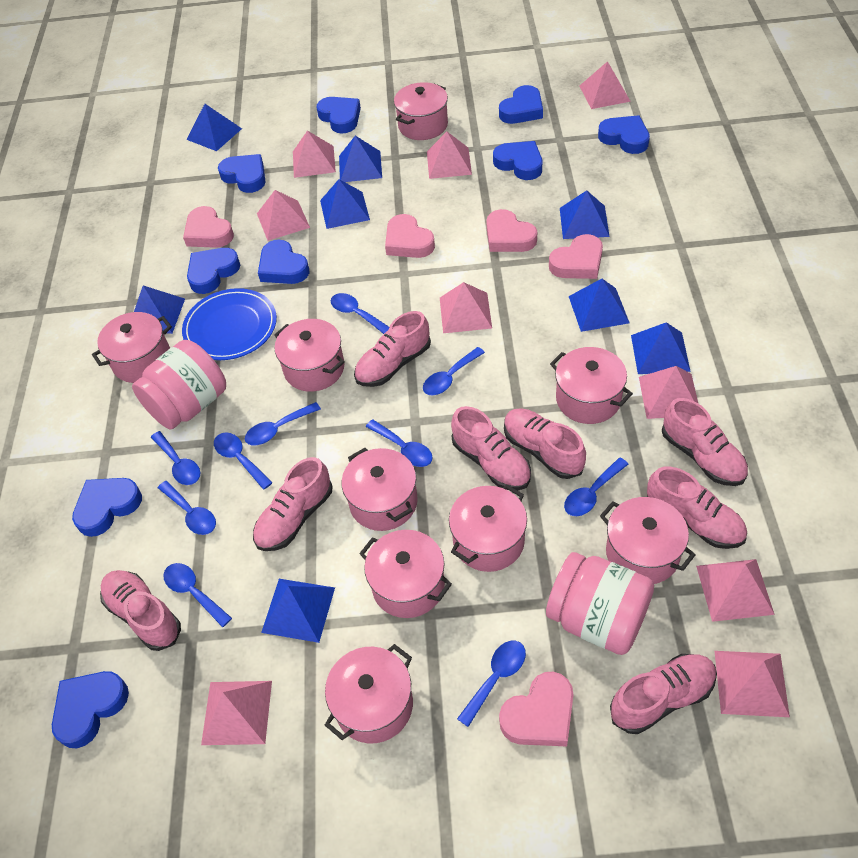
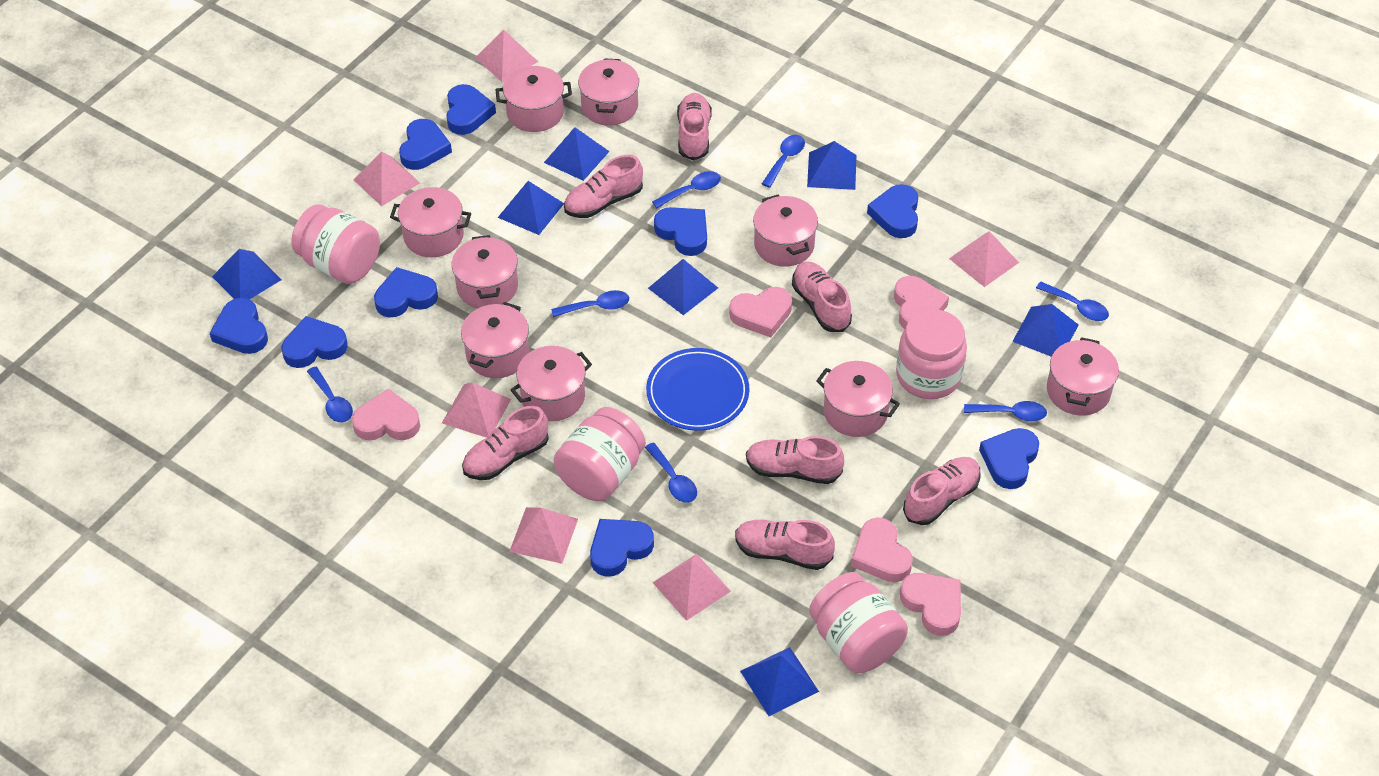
blue pyramid: [134,286,185,334] [186,104,242,151] [261,579,335,643] [320,179,370,229] [339,136,382,182] [560,190,610,239] [569,279,629,332] [631,322,691,374] = 8 -> [212,249,282,300] [498,181,564,235] [544,127,610,181] [648,259,718,315] [740,647,819,716] [807,141,856,190] [1012,304,1078,357] = 7
blue spoon: [151,431,200,485] [158,481,216,535] [163,563,232,627] [214,432,273,490] [245,402,321,445] [331,293,389,334] [366,419,433,467] [423,347,485,395] [457,641,526,727] [564,458,628,516] = 10 -> [307,367,353,422] [551,290,629,317] [645,442,697,503] [652,171,721,208] [762,135,805,188] [964,401,1047,421] [1036,282,1109,321] = 7
pink jar: [132,340,226,429] [546,552,654,655] = 2 -> [291,204,380,284] [554,407,646,501] [809,572,908,673] [896,309,967,399] = 4
pink pyramid: [201,681,272,745] [257,190,310,241] [293,131,336,178] [427,132,472,179] [440,282,492,333] [579,61,631,109] [639,366,698,419] [696,559,775,622] [715,651,790,717] = 9 -> [354,152,420,206] [442,383,511,438] [475,29,538,82] [509,507,578,564] [652,554,731,621] [949,231,1019,287] = 6
pink shoe: [100,570,181,651] [253,457,333,551] [354,311,431,387] [451,406,531,490] [504,409,586,479] [610,654,717,734] [647,467,747,549] [662,398,748,486] = 8 -> [462,406,549,480] [564,155,643,218] [677,93,712,161] [735,520,835,570] [746,436,844,484] [792,262,852,332] [903,457,980,525] = 7

